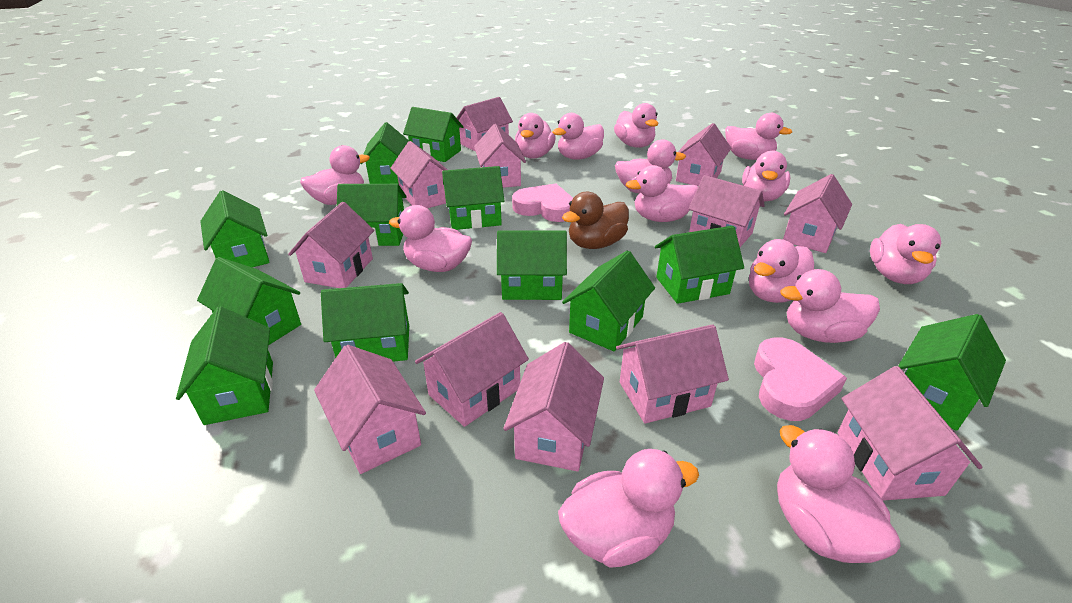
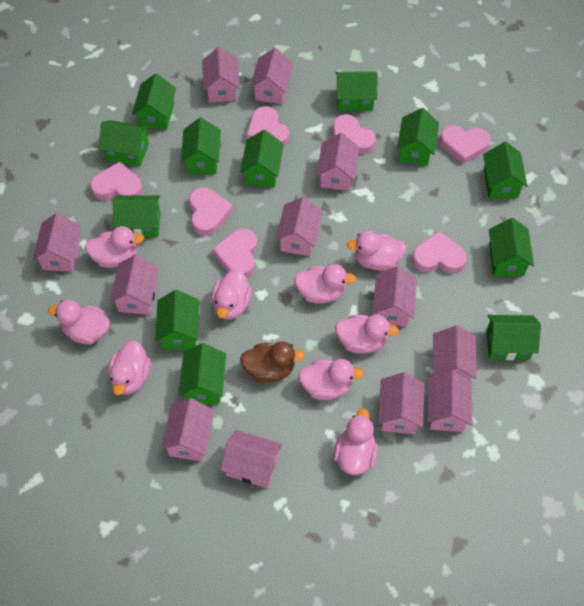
pink duck: [300,145,370,205] [389,205,472,272] [515,113,556,159] [553,113,604,160] [558,449,699,568] [614,103,658,148] [615,139,686,193] [626,165,698,222] [725,113,792,160] [742,151,791,202] [749,239,814,303] [777,425,901,563] [780,269,880,343] [870,224,941,284] = 14 -> [48,300,110,344] [85,226,144,268] [108,340,151,395] [211,269,252,320] [294,264,356,304] [298,359,364,400] [334,409,378,475] [335,314,399,354] [347,231,407,271] = 9
pink heart: [512,184,573,222] [754,337,847,421] = 2 -> [90,162,143,200] [189,187,233,236] [212,228,257,278] [246,106,289,147] [333,114,376,154] [412,231,467,274] [440,125,491,164] = 7

